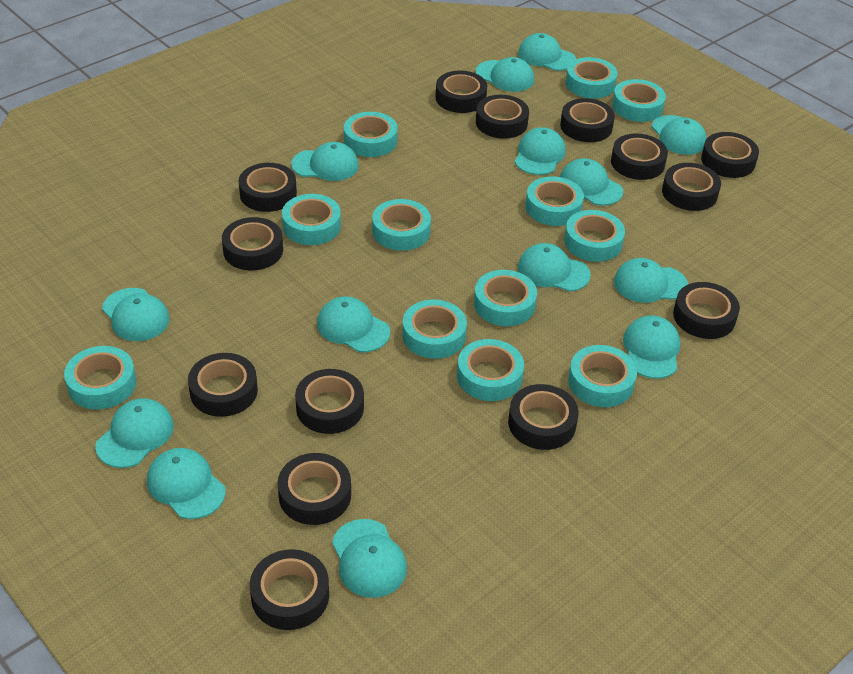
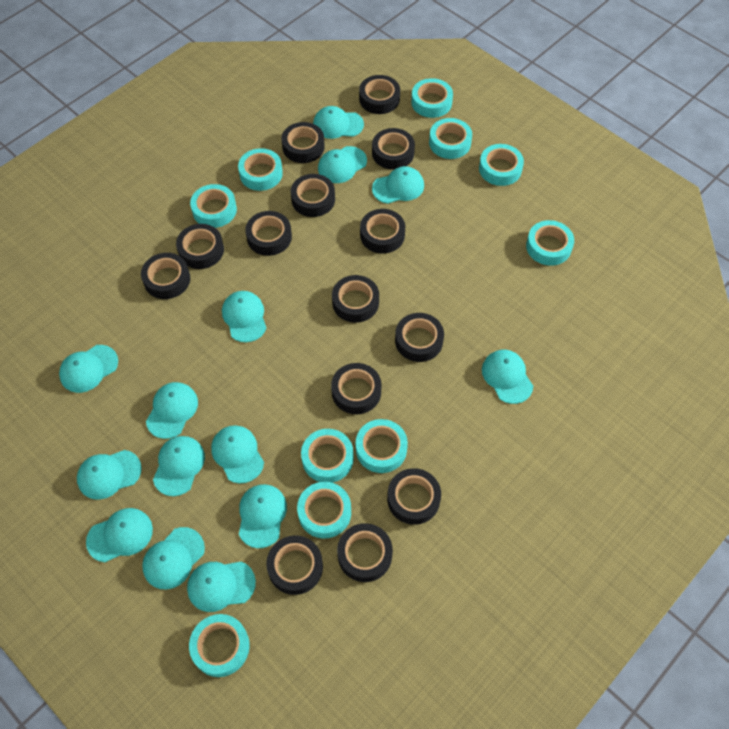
turquoise tape: [64,346,136,410] [282,194,341,245] [344,112,398,157] [372,199,431,251] [402,300,467,359] [457,339,524,401] [474,270,537,326] [525,176,584,226] [564,210,625,262] [566,57,618,99] [568,345,637,407] [612,79,666,122] = 12 -> [189,614,250,677] [190,184,237,228] [238,148,283,191] [297,482,351,539] [301,429,354,483] [356,419,408,473] [411,78,453,118] [429,118,472,159] [479,144,524,186] [526,220,574,266] = 10

